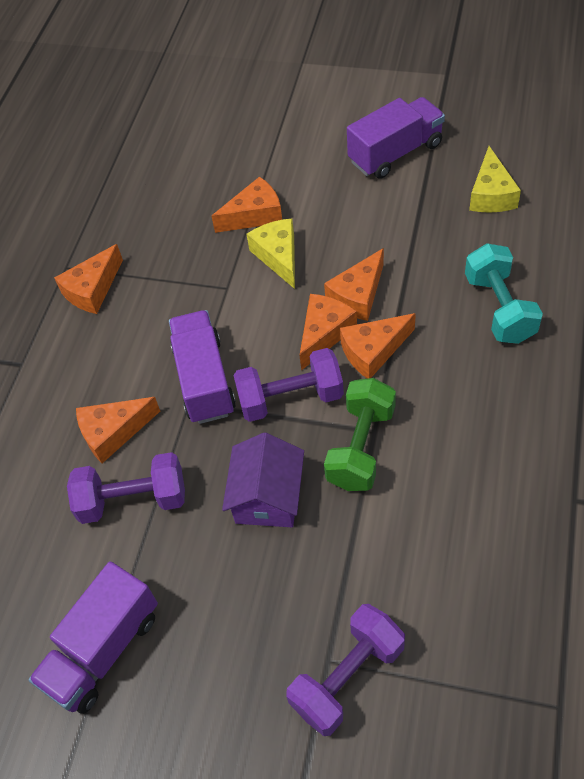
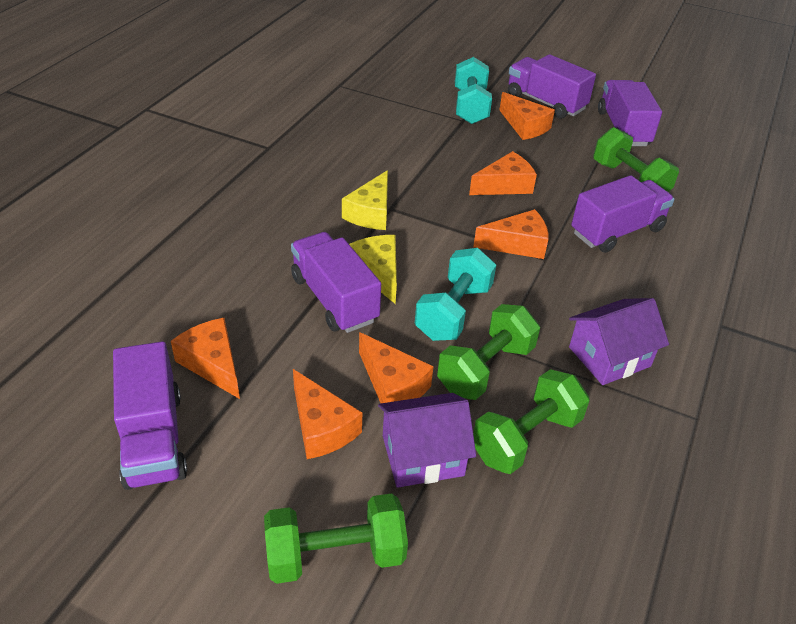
green dumbbell: [324,378,396,491] = 1 -> [264,493,408,584] [437,304,540,400] [473,369,590,474] [594,127,679,192] = 4
purple dumbbell: [67,452,185,524] [233,348,344,422] [286,604,405,736] = 3 -> none = 0
purple house: [222,433,304,527] = 1 -> [378,393,476,488] [569,298,669,385] = 2
purple truck: [28,561,158,714] [169,310,236,424] [347,97,445,179] = 3 -> [113,341,187,490] [291,232,381,333] [508,54,596,119] [571,175,674,253] [598,80,662,146] = 5
turquoise dumbbell: [465,243,543,344] = 1 -> [415,248,496,341] [455,57,492,124] = 2

